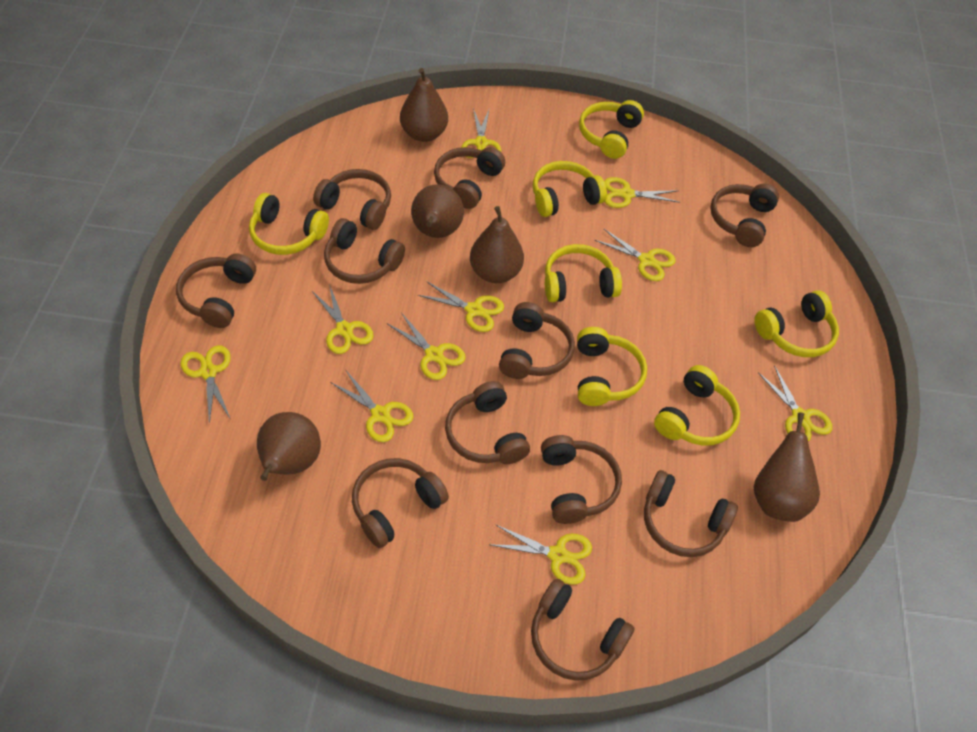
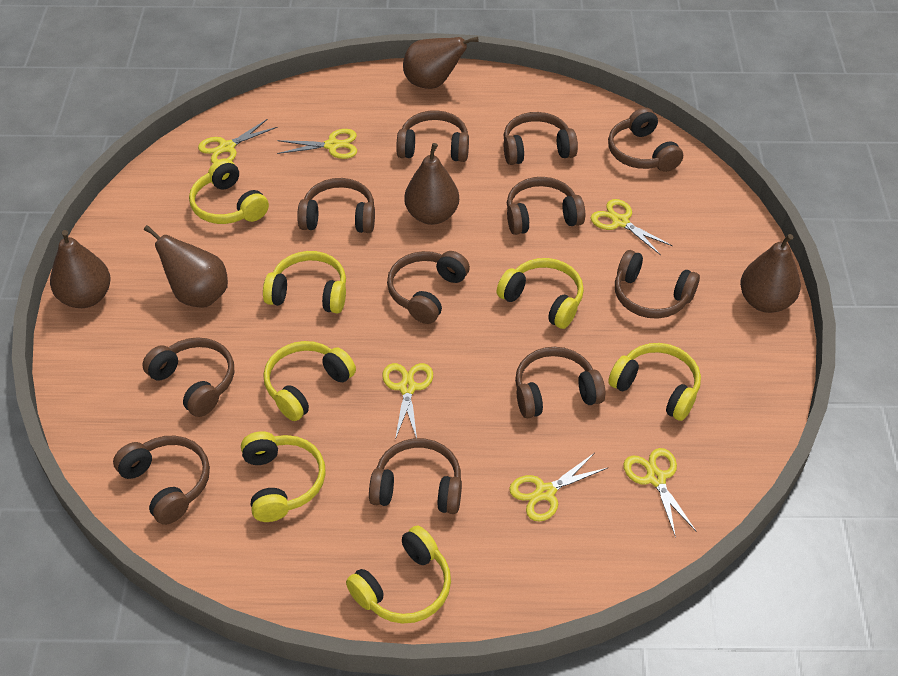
yellow scissors: [180,345,231,425] [312,284,373,354] [330,371,413,442] [388,314,466,380] [418,281,504,332] [461,108,501,158] [489,524,592,585] [595,229,675,281] [604,177,680,208] [758,365,832,442] = 10 -> [198,119,277,163] [277,129,357,159] [382,363,433,440] [509,453,607,522] [591,199,673,255] [623,448,697,538] = 6

